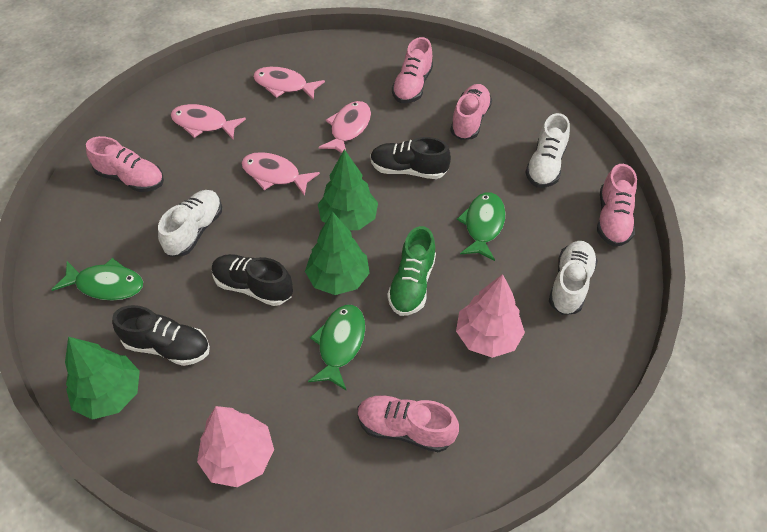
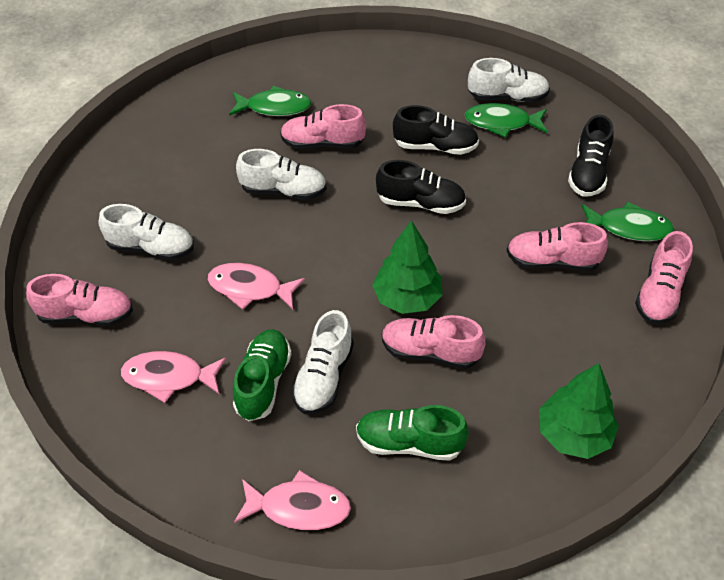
green shoe: [387,226,436,316] = 1 -> [233,329,292,421] [356,405,469,461] = 2
green tree: [65,337,140,420] [305,212,370,295] [318,149,378,230] = 3 -> [372,220,442,314] [539,363,619,459] = 2
pink fish: [170,104,246,139] [241,152,320,196] [253,67,325,101] [318,101,371,153] = 4 -> [121,351,226,403] [207,263,305,310] [234,470,351,530] = 3
pink tree: [197,406,274,487] [456,274,525,358] = 2 -> none = 0
white shoe: [158,190,222,257] [525,113,570,188] [549,241,598,315] = 3 -> [99,204,194,260] [236,149,327,200] [292,310,354,414] [468,58,550,102] = 4

